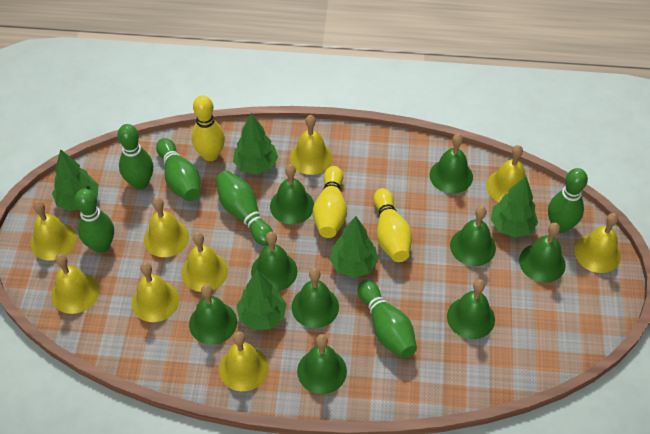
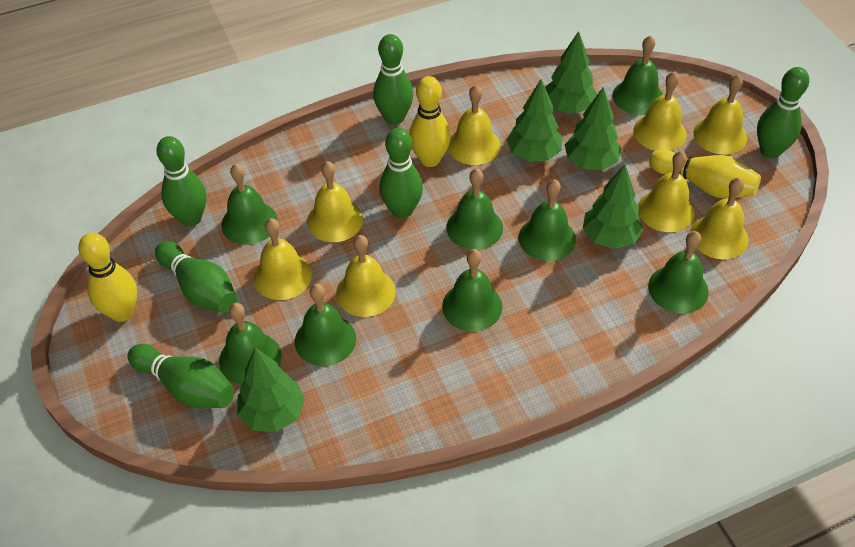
green bell: [189,284,237,345] [251,232,298,291] [270,164,314,224] [291,268,339,328] [297,334,347,394] [430,134,473,194] [447,279,495,339] [450,206,496,266] [519,223,566,283] = 9 -> [219,303,282,385] [221,164,278,245] [295,284,356,366] [442,249,502,332] [446,168,503,250] [519,179,576,261] [612,35,663,115] [648,231,709,313] = 8
yellow bell: [31,201,76,261] [51,254,99,314] [132,262,179,322] [144,197,189,257] [182,232,228,292] [219,331,268,391] [290,115,333,175] [486,145,530,202] [575,213,621,273] = 9 -> [253,218,312,300] [307,161,363,242] [336,235,396,317] [448,85,501,165] [633,72,687,151] [638,151,695,232] [690,177,748,259] [693,74,747,155] = 8

